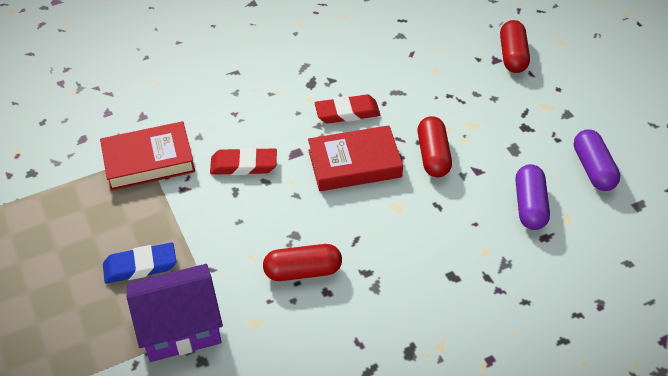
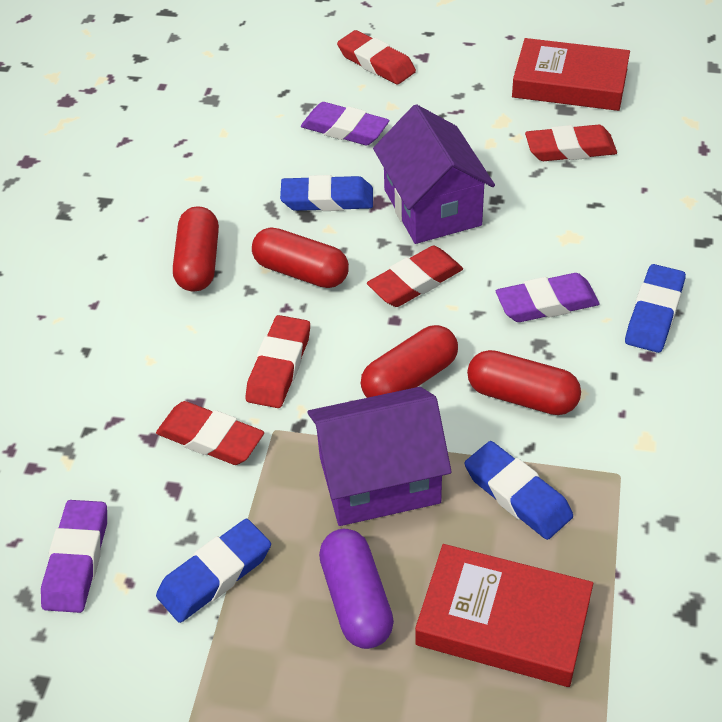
blue eraser: [103,242,176,284] = 1 -> [156,519,271,623] [280,175,373,211] [465,441,573,540] [625,264,686,353] = 4
purple capsule: [516,164,550,230] [574,129,620,191] = 2 -> [319,529,394,649] = 1
purple eraser: none = 0 -> [41,500,107,613] [301,102,389,145] [496,273,600,322] = 3
purple house: [127,264,223,362] = 1 -> [307,387,452,526] [373,104,495,244] = 2
red capsule: [263,244,342,281] [418,116,452,177] [500,20,530,73] = 3 -> [173,206,219,292] [252,227,349,288] [361,325,458,398] [467,350,581,415] = 4
red eraser: [210,147,277,175] [315,94,380,124] = 2 -> [156,401,264,465] [245,315,310,408] [337,30,416,85] [367,246,463,307] [525,125,617,161] = 5

